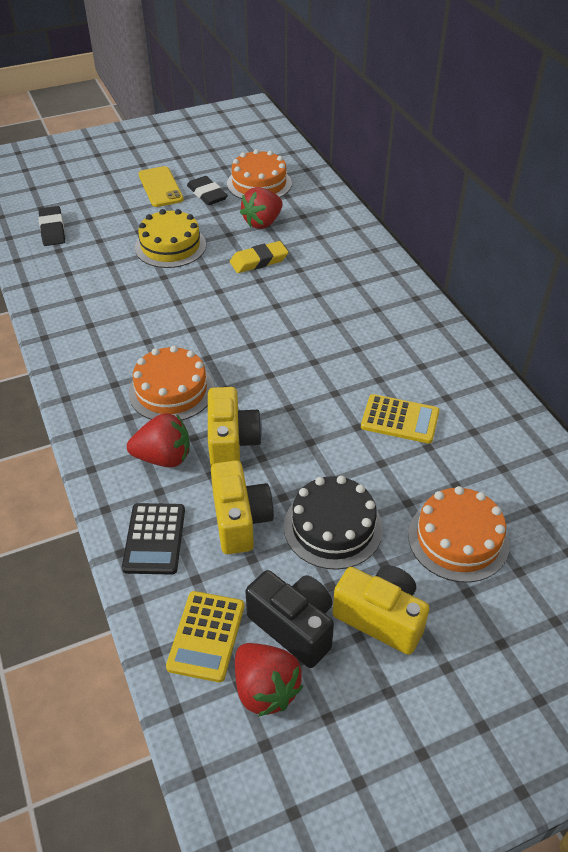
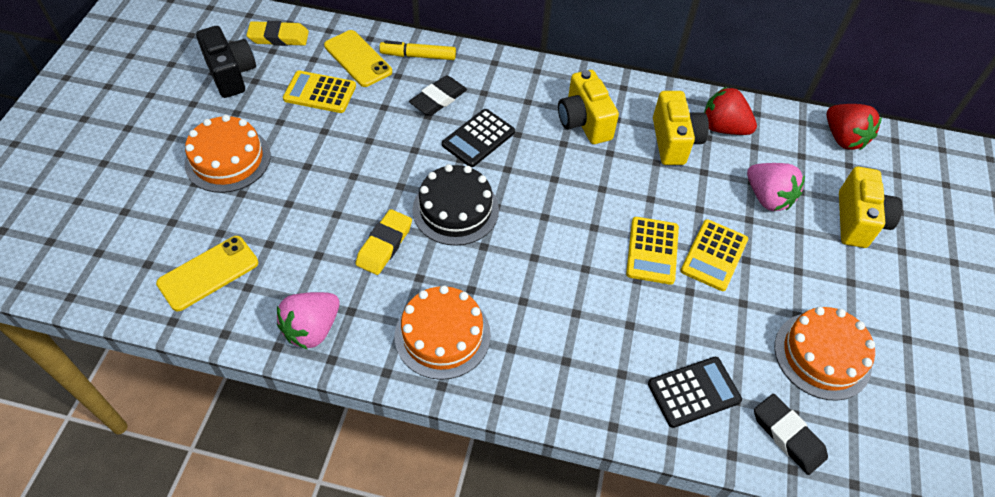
black calculator: [122,503,185,575] = 1 -> [442,109,515,167] [648,357,742,428] = 2
pink strawberry: none = 0 -> [277,292,340,350] [747,163,805,211] = 2
red strawberry: [127,413,190,468] [235,643,303,717] [240,187,283,229] = 3 -> [704,87,757,135] [827,104,882,150] = 2
yellow cake: [135,209,206,268] = 1 -> none = 0
yellow calculator: [166,591,244,682] [361,394,440,444] = 2 -> [283,71,356,113] [626,217,679,285] [680,219,748,291] = 3
yellow eraser: [230,241,288,273] = 1 -> [246,21,309,46] [355,209,412,275] = 2
yellow marker: none = 0 -> [379,41,456,60] = 1
yellow phone: [139,166,184,207] = 1 -> [156,236,258,311] [324,30,392,87] = 2

